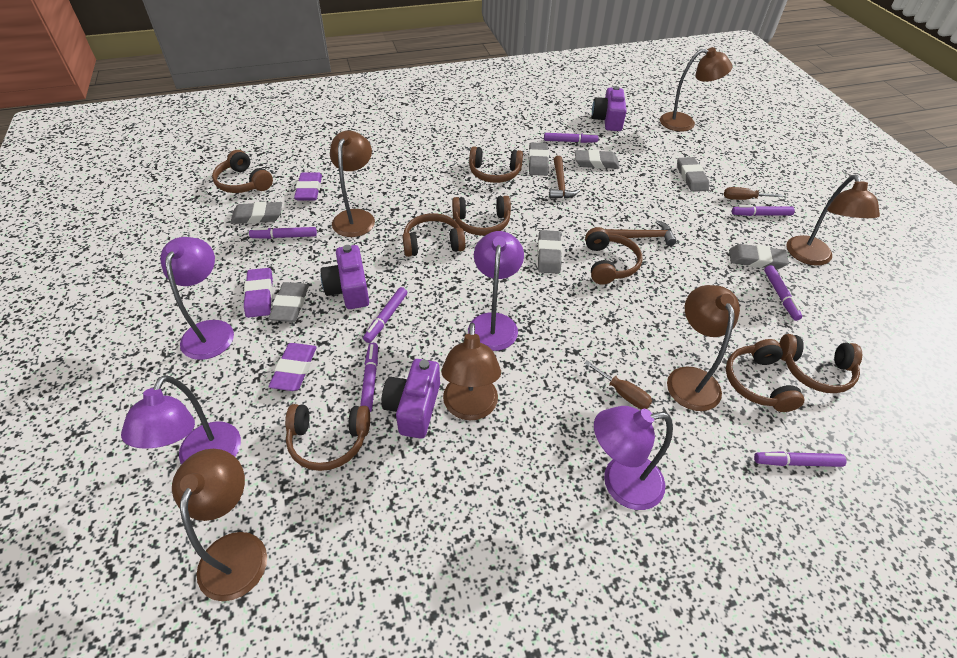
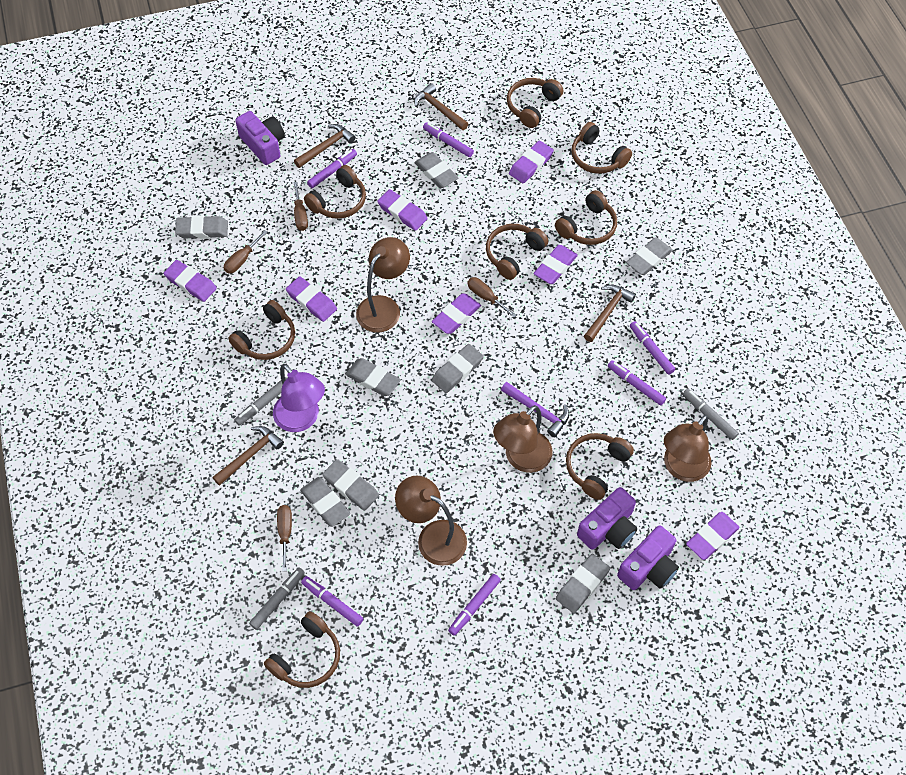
brown hammer: [549,156,580,199] [605,221,676,246] = 2 -> [212,426,284,486] [294,124,356,168] [414,83,468,130] [584,285,636,342] = 4
brown lamp: [172,449,267,601] [330,130,375,237] [441,323,501,421] [660,47,733,131] [667,285,740,411] [787,175,880,266] = 6 -> [356,237,410,333] [395,476,467,566] [493,405,553,473] [664,415,712,482] = 4
brown screwdriver: [584,361,652,409] [724,187,783,200] = 2 -> [224,230,267,274] [277,505,292,571] [293,182,308,231] [468,277,516,317] = 4
grey eraser: [230,201,282,224] [268,282,309,322] [528,142,549,176] [537,230,562,274] [575,150,620,169] [677,157,709,192] [729,244,789,269] = 7 -> [175,215,228,239] [300,477,350,527] [322,459,379,511] [346,358,401,396] [414,152,459,188] [432,344,483,393] [556,554,610,613] [626,237,673,275] = 8
grey marker: none = 0 -> [235,377,287,426] [249,568,305,630] [683,389,739,440] = 3
purple eraser: [244,268,273,318] [269,343,317,391] [294,172,322,201] = 3 -> [164,260,217,302] [286,276,337,322] [377,189,428,231] [432,293,481,334] [509,141,554,183] [534,245,578,284] [686,512,739,560] = 7
purple hammer: none = 0 -> [501,382,569,437] = 1
purple lamp: [121,375,241,464] [160,237,234,360] [468,231,524,351] [594,406,673,510] = 4 -> [273,364,325,432] = 1
purple marker: [249,227,317,239] [360,343,378,412] [363,287,407,343] [544,133,598,143] [732,205,795,216] [754,451,846,467] [764,265,802,321] = 7 -> [301,576,363,627] [307,149,357,188] [423,122,474,157] [448,574,501,636] [608,360,666,405] [630,321,675,375] = 6

